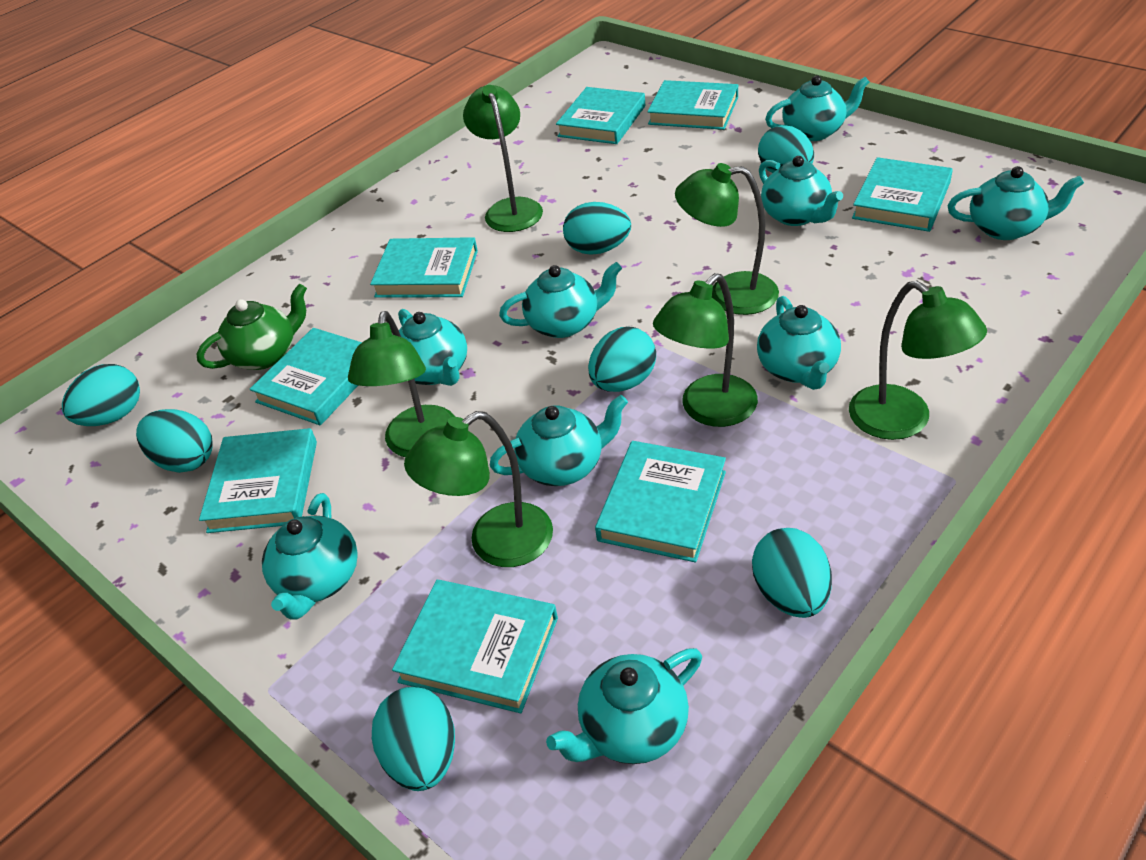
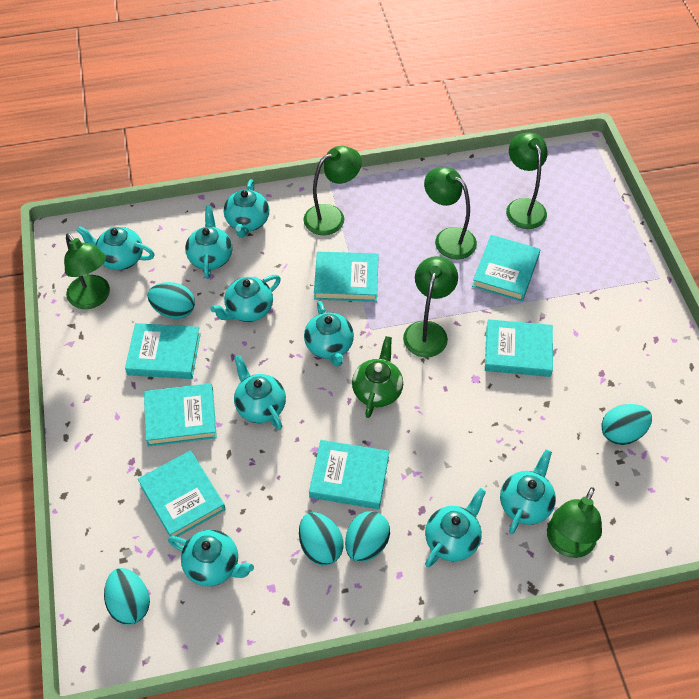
turquoise book: [199,428,317,533] [250,328,362,425] [370,237,478,298] [392,580,558,713] [556,87,645,144] [595,441,726,562] [647,80,738,130] [852,157,953,232] = 8 -> [125,323,201,379] [138,450,225,537] [144,383,217,446] [309,440,389,509] [314,252,379,302] [472,235,540,301] [485,319,553,377] = 7
turquoise egg: [62,364,140,426] [136,409,213,473] [372,687,455,791] [563,202,631,255] [588,327,656,392] [752,528,832,618] [758,125,814,173] = 7 -> [104,568,150,624] [147,282,195,319] [299,512,343,565] [345,511,390,562] [601,404,652,445] = 5

